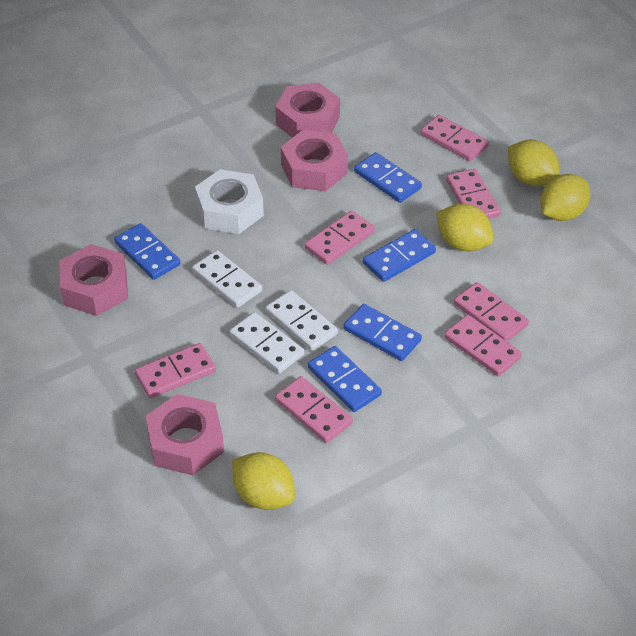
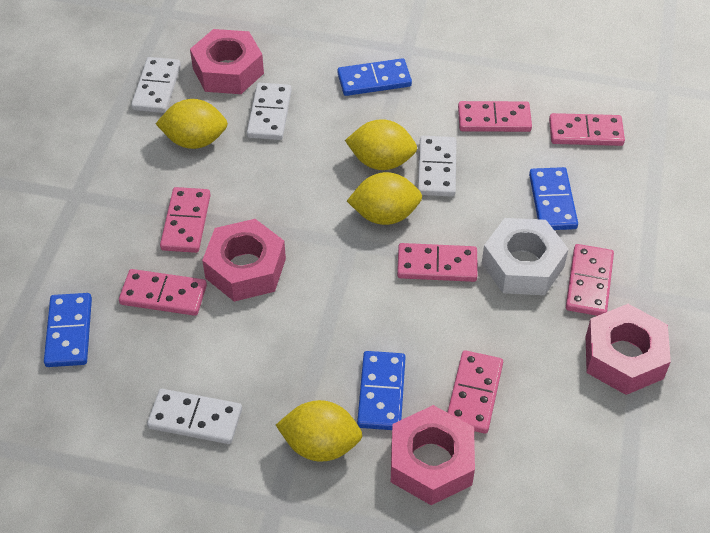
blue domino: [114,223,180,280] [308,346,382,412] [343,304,422,361] [354,152,422,203] [363,229,436,282] = 5 -> [44,293,92,367] [338,58,412,96] [357,351,406,430] [529,167,578,230] = 4
white domino: [192,250,263,308] [230,312,304,373] [265,290,338,351] = 3 -> [131,57,181,113] [147,389,242,444] [247,83,292,140] [418,136,456,197] = 4

